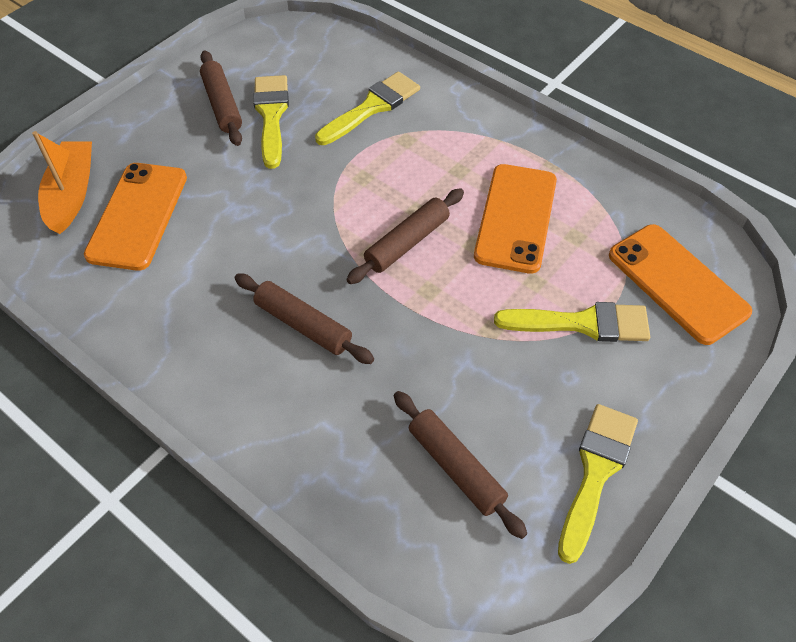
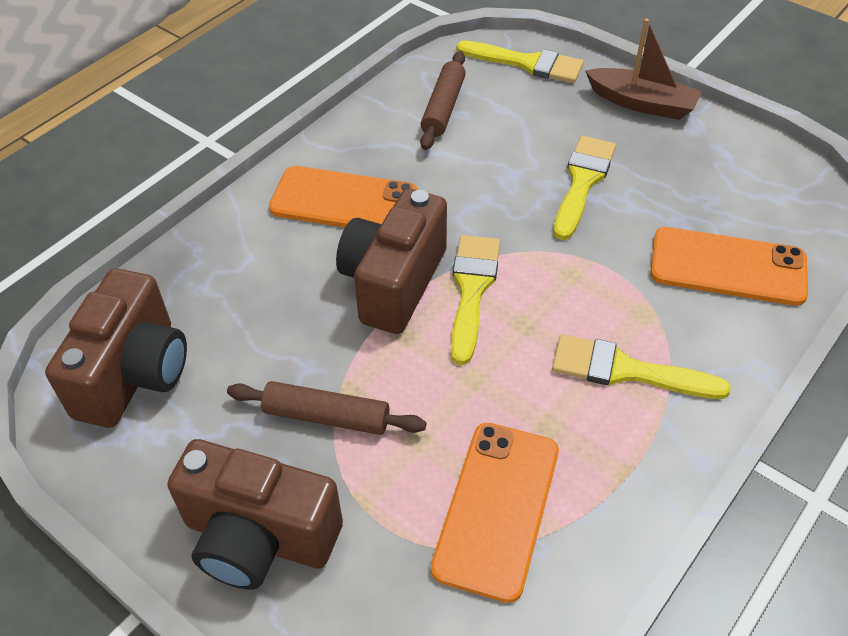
brown boat: none = 0 -> [585,18,702,120] = 1
brown camera: none = 0 -> [45,268,187,428] [167,439,343,590] [336,189,447,334] = 3
brown rolling pin: [200,51,242,146] [235,273,374,364] [346,188,464,284] [394,391,527,539] = 4 -> [227,381,426,435] [420,51,466,150] = 2
orange boat: [32,131,92,234] = 1 -> none = 0

